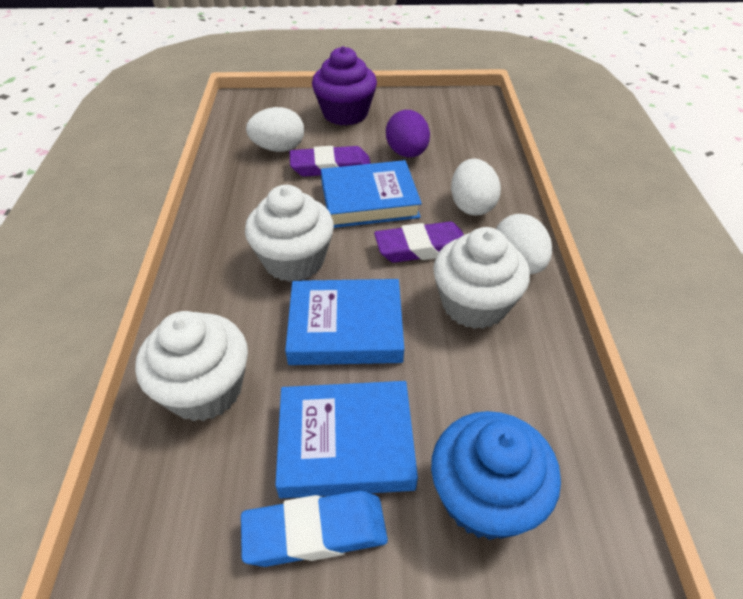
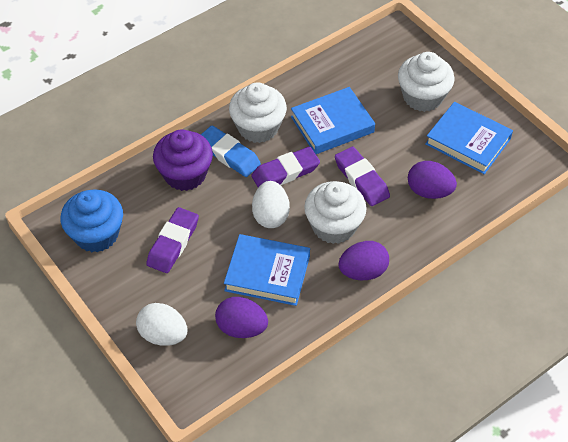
purple egg: [386,110,430,158] = 1 -> [215,297,268,338] [338,241,389,280] [408,161,457,199] = 3
purple eraser: [290,146,371,177] [374,222,464,263] = 2 -> [146,207,199,273] [251,147,320,187] [335,146,390,206] = 3
white egg: [246,107,304,152] [451,158,501,216] [496,214,552,274] = 3 -> [136,303,187,346] [252,181,290,228] = 2

